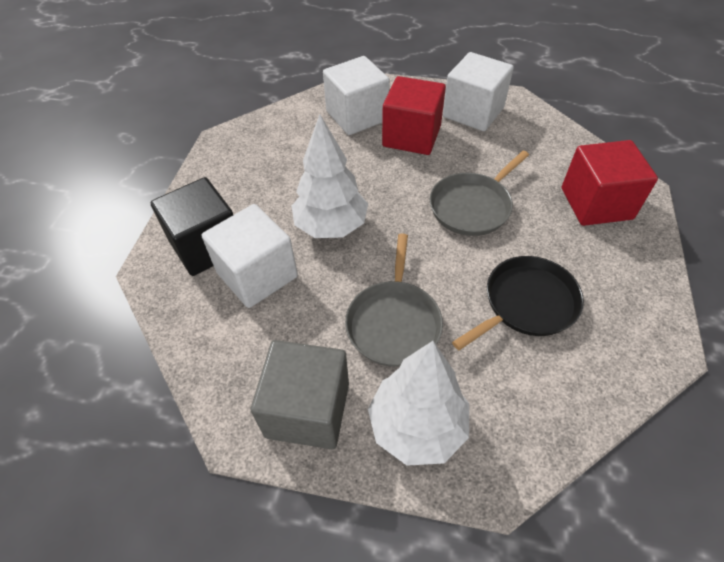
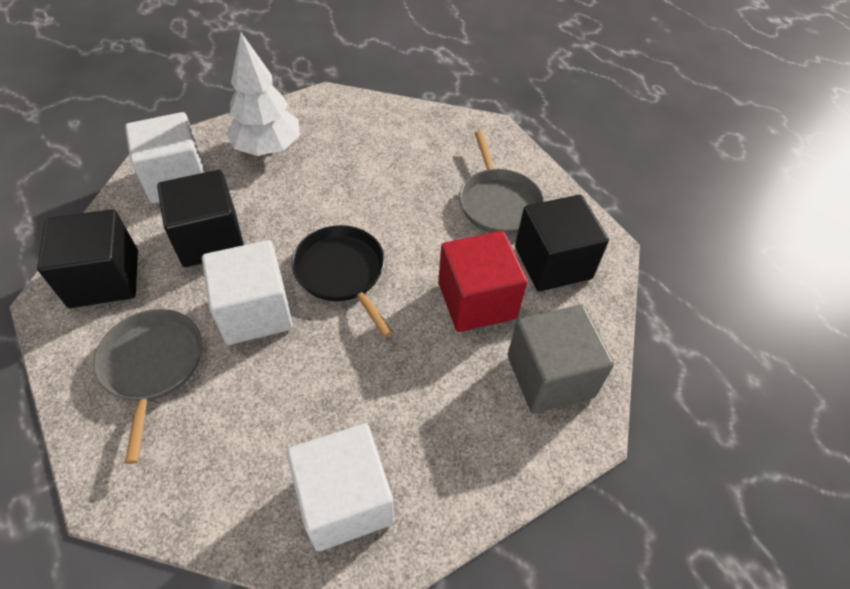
black cube: [150,177,233,276] = 1 -> [37,209,138,308] [157,170,244,267] [515,195,609,291] = 3
red cube: [382,76,446,155] [562,140,658,226] = 2 -> [438,231,528,332] = 1
white tree: [292,114,368,238] [368,341,469,466] = 2 -> [226,32,300,156] = 1

